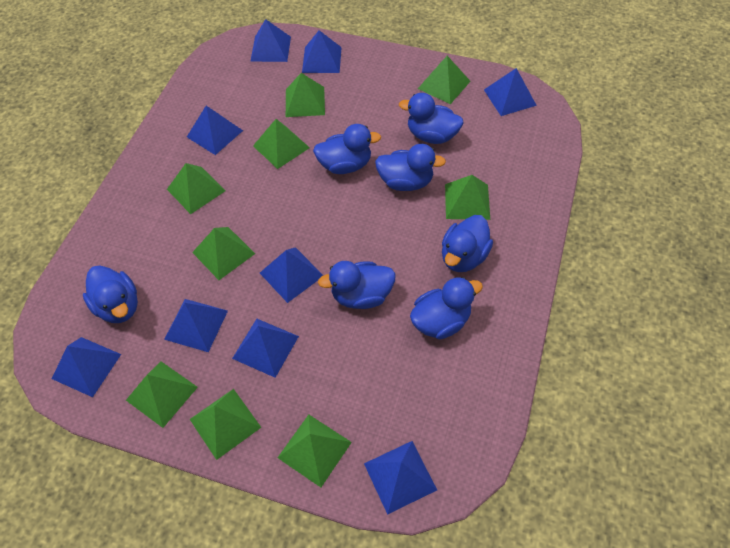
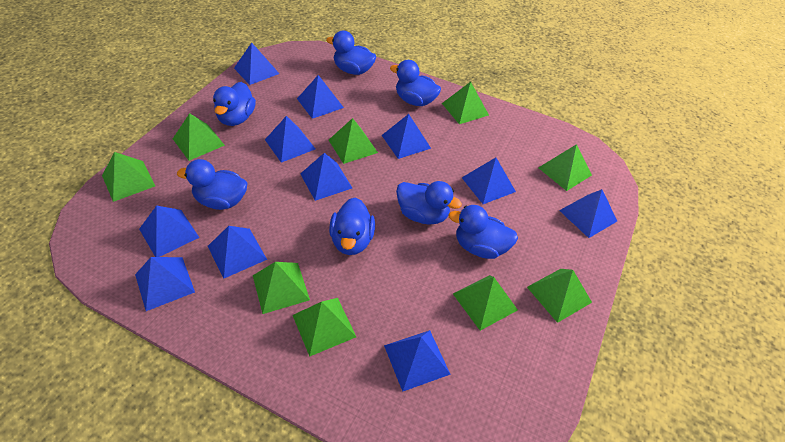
blue pyramid: [51,337,121,397] [164,299,228,352] [187,106,243,155] [232,319,299,378] [250,19,291,62] [260,247,323,303] [302,30,342,73] [364,441,437,515] [484,68,537,116] = 9 -> [135,257,195,311] [139,205,199,257] [208,226,267,278] [234,43,279,85] [265,116,315,163] [297,75,344,119] [300,153,352,201] [382,114,431,159] [384,330,451,392] [462,158,516,204] [559,189,617,238] = 11

